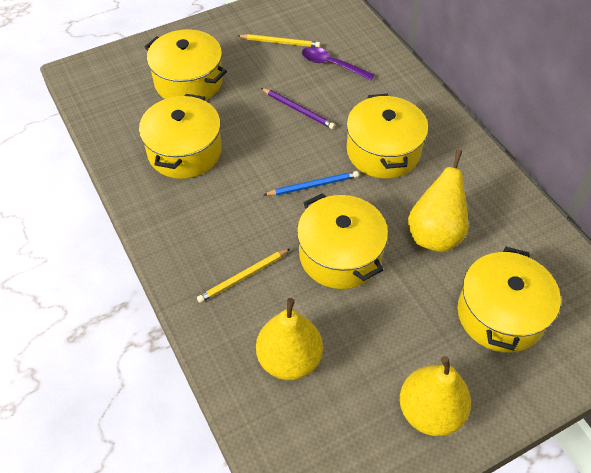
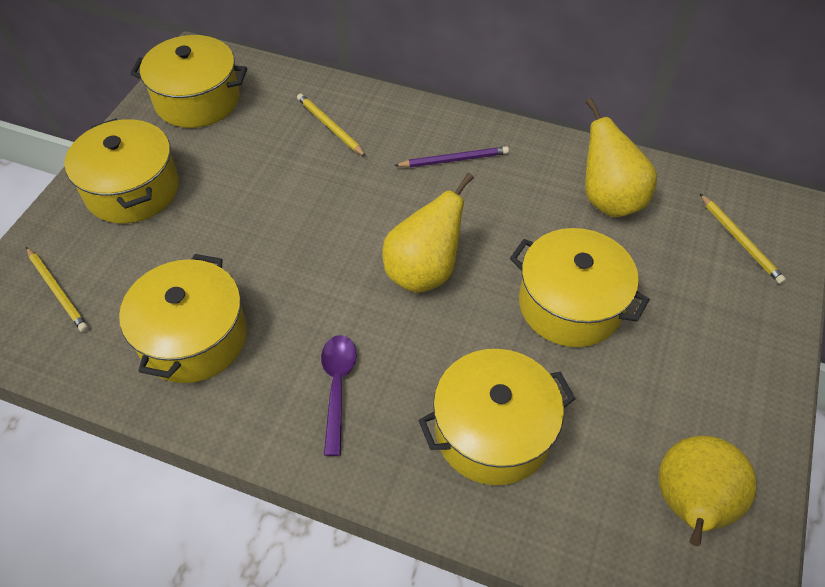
blue pencil: [264,171,359,196] = 1 -> none = 0
yellow pencil: [197,249,290,303] [238,34,320,47] = 2 -> [26,247,89,332] [297,93,366,157] [700,194,786,284] = 3

